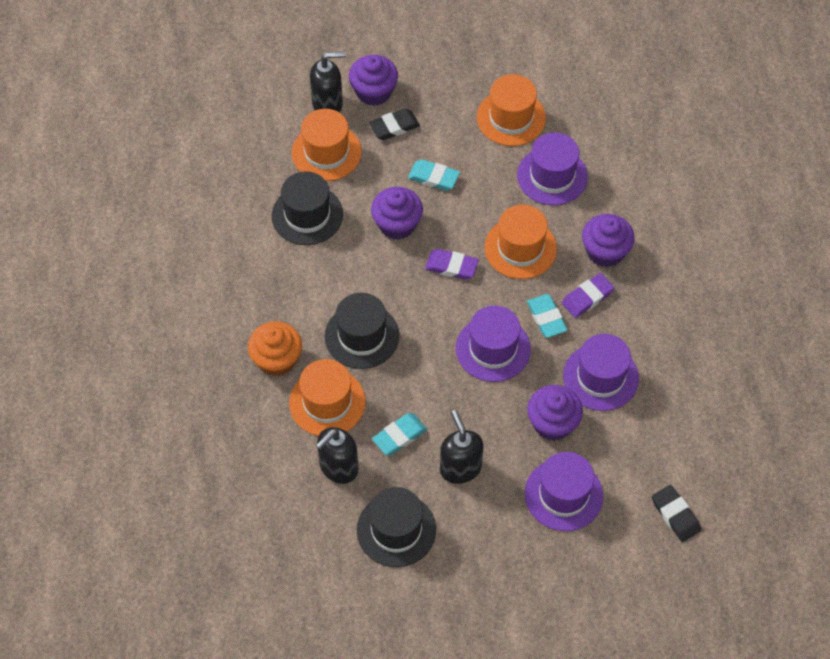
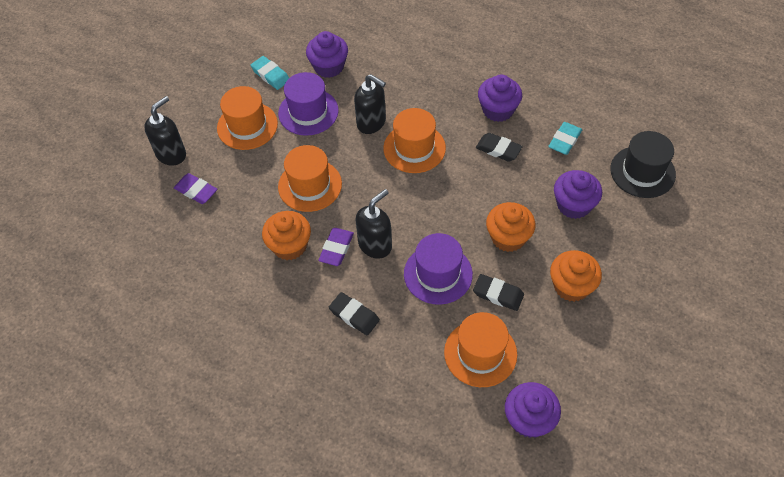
black eraser: [369,108,420,140] [652,485,701,542] = 2 -> [329,292,380,335] [473,274,524,311] [476,133,523,162] = 3
black hat: [272,171,343,245] [325,293,399,369] [357,487,436,567] = 3 -> [610,131,676,198] = 1
orange cupcake: [248,321,302,376] = 1 -> [262,211,311,260] [486,202,536,252] [550,250,602,302] = 3
purple hat: [456,305,531,382] [517,132,588,205] [525,452,603,531] [563,334,639,411] = 4 -> [278,72,339,136] [404,233,473,305] = 2
turquoise eraser: [372,413,427,455] [408,159,460,191] [527,294,568,338] = 3 -> [250,56,289,90] [548,122,582,155] = 2

